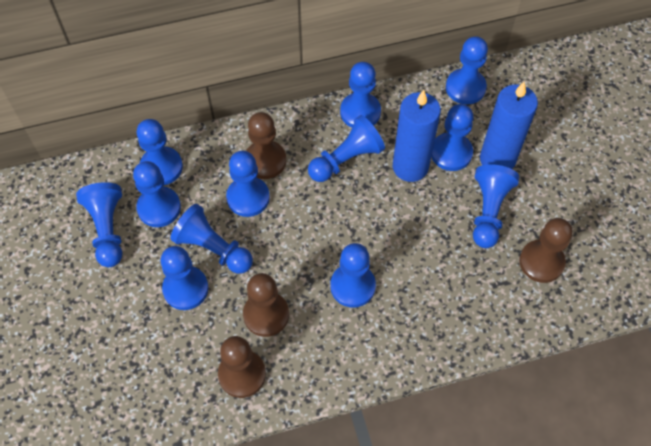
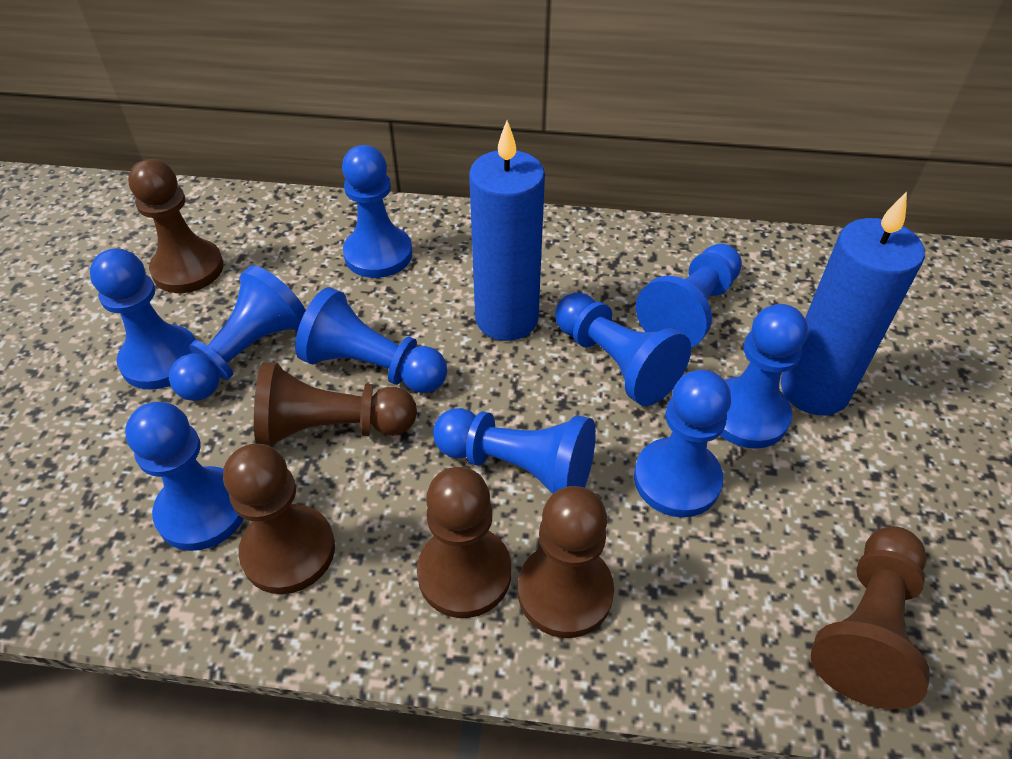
blue pawn: [76,182,123,267] [133,161,181,227] [137,119,183,185] [160,246,209,310] [170,204,253,274] [226,151,270,217] [308,115,385,182] [330,243,376,308] [340,62,381,127] [431,104,474,171] [446,36,488,104] [473,164,519,248] = 12 -> [90,248,196,390] [125,402,244,551] [169,265,306,401] [295,287,447,393] [342,145,412,278] [433,408,596,494] [555,292,691,406] [634,370,731,517] [636,244,742,347] [720,304,808,448] = 10
brown pawn: [218,336,266,398] [243,273,289,337] [246,112,286,179] [519,218,573,283] = 4 -> [128,159,224,293] [223,444,335,594] [254,362,417,447] [417,467,511,618] [518,486,614,638] [810,526,930,709] = 6

